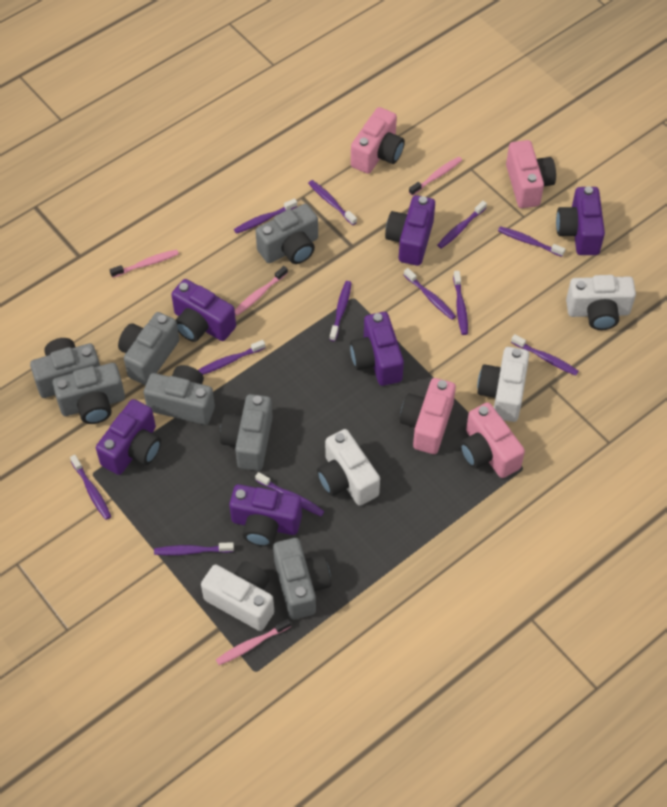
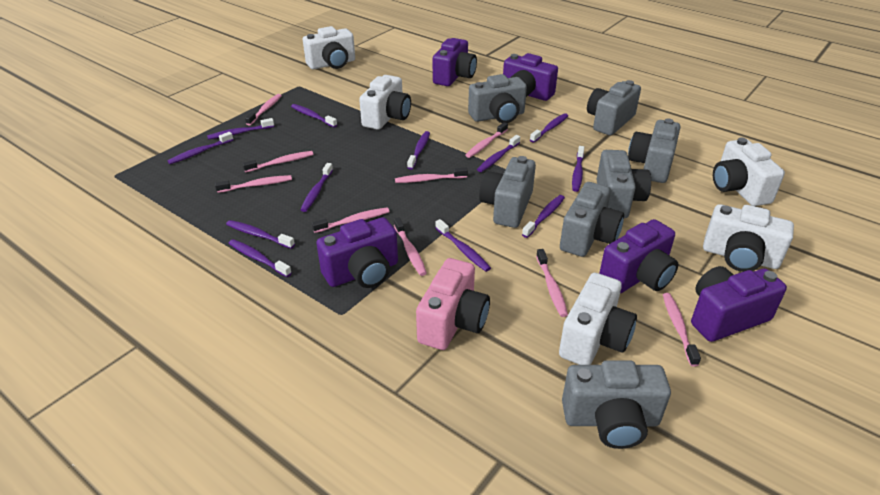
pink camera: [351,107,405,174] [400,378,456,454] [460,402,525,478] [506,140,556,208] = 4 -> [416,258,490,350] = 1
pink toothbrush: [110,250,179,278] [216,618,291,665] [235,266,288,316] [409,157,462,196] = 4 -> [215,175,292,193] [242,151,314,172] [245,94,282,126] [312,207,390,233] [394,217,427,276] [395,167,468,183] [465,122,508,158] [536,249,568,317] [663,293,701,367] = 9
purple camera: [96,399,161,475] [171,279,236,342] [229,484,302,547] [350,312,404,386] [385,195,435,266] [556,186,605,255] = 6 -> [316,217,398,288] [433,38,477,86] [503,53,558,101] [599,219,678,293] [691,266,787,342] = 5
white camera: [201,561,274,631] [317,429,380,506] [477,347,529,422] [566,275,636,330] = 4 -> [303,26,355,69] [359,75,411,130] [559,273,637,365] [703,204,794,272] [713,137,785,206] = 5

